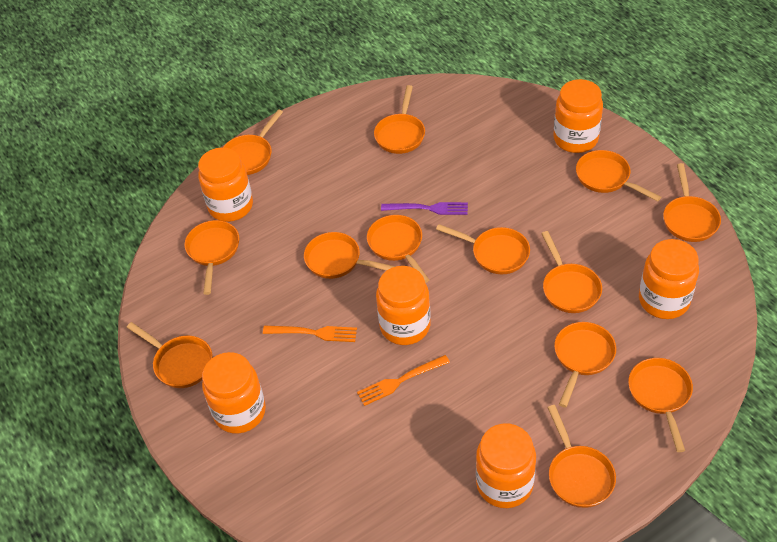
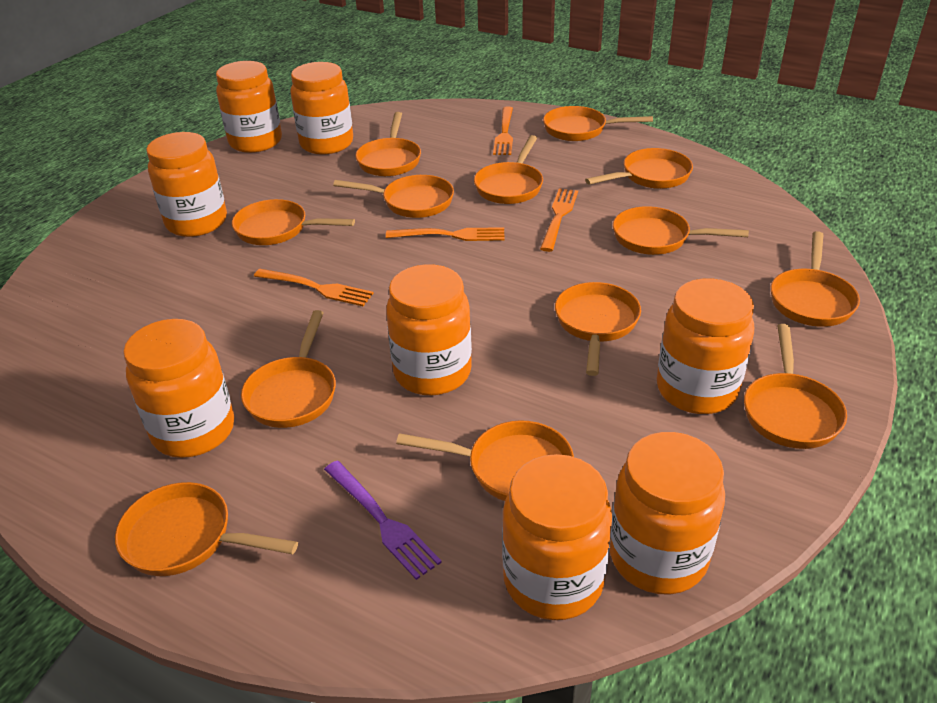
orange fork: [263,326,357,342] [357,355,450,406] = 2 -> [254,269,374,306] [386,227,504,241] [493,106,513,155] [540,189,578,252] = 4
orange jar: [198,147,253,222] [202,352,266,434] [376,266,431,345] [476,424,536,508] [554,79,603,153] [639,239,699,319] = 6 -> [123,319,234,458] [146,132,227,237] [216,61,282,153] [290,62,353,155] [386,264,472,395] [502,454,612,620] [610,432,725,595] [657,278,754,414] = 8

